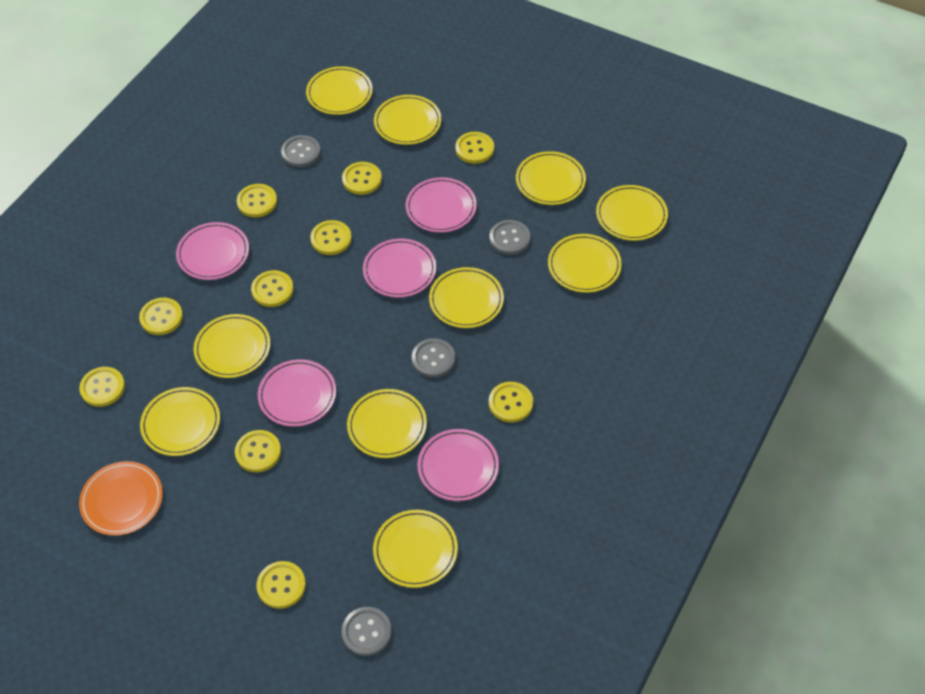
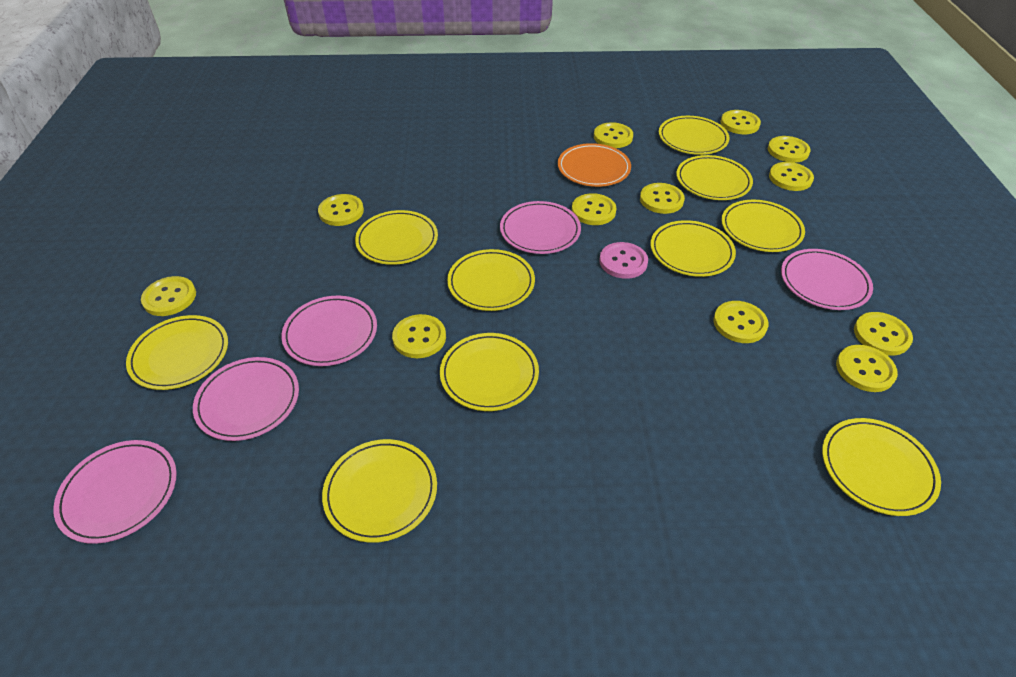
grey button: [281,135,321,167] [342,607,392,656] [412,338,455,378] [489,220,530,255] = 4 -> none = 0
pink button: none = 0 -> [599,242,648,279] = 1
yellow button: [79,367,125,407] [139,298,183,335] [235,430,281,472] [237,184,277,217] [251,270,294,307] [257,561,306,609] [310,220,352,255] [342,162,382,195] [455,132,494,164] [489,382,533,422] = 10 -> [141,276,196,316] [318,194,364,226] [392,314,446,358] [572,193,616,225] [594,122,633,148] [640,183,685,214] [713,301,768,343] [721,110,761,134] [768,136,811,163] [769,162,814,191] [836,345,898,392] [854,312,913,356] = 12

